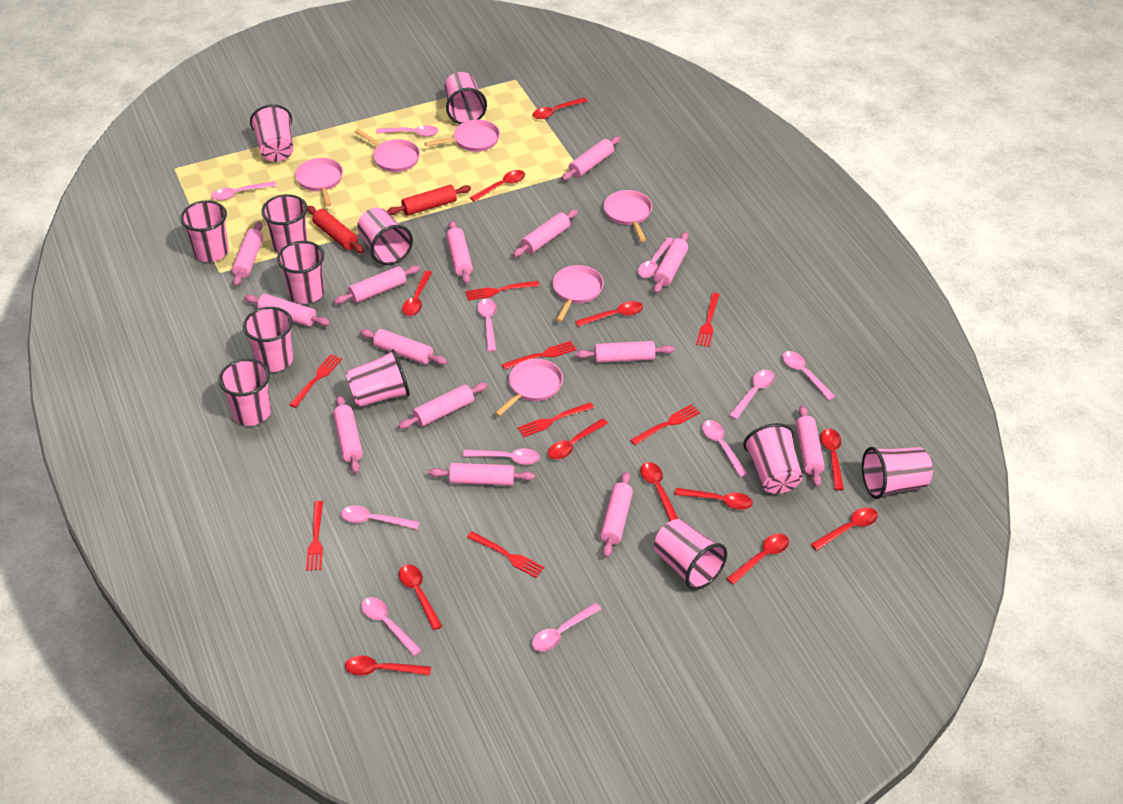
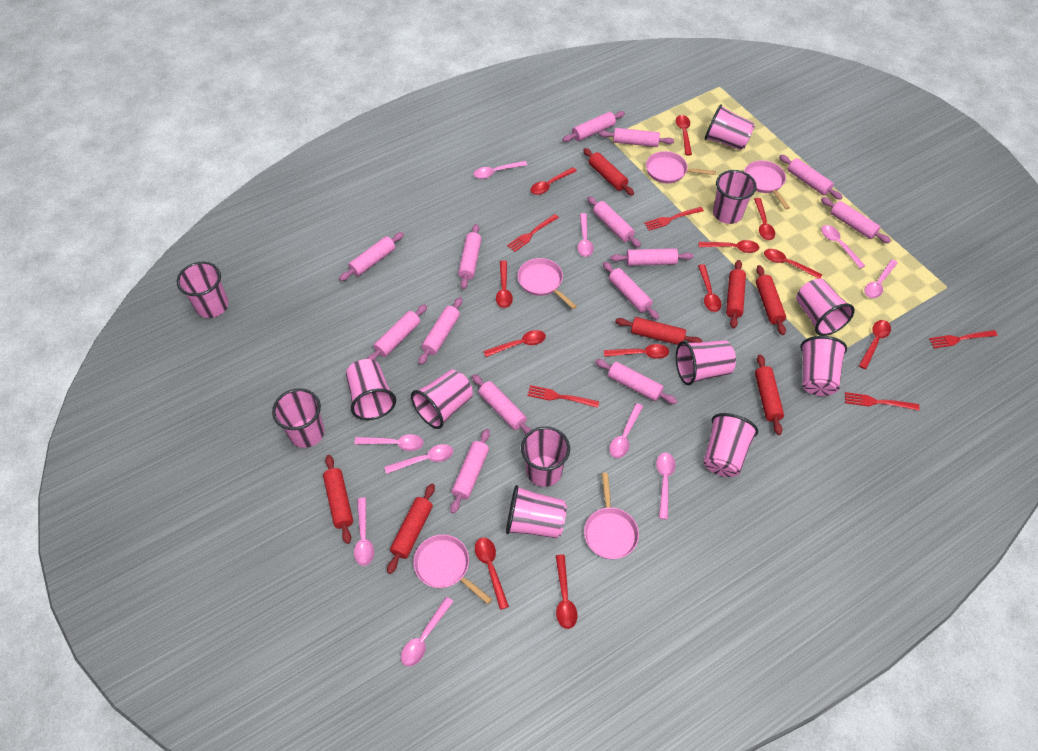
pink pan: [295,158,343,207] [355,129,420,172] [425,120,500,152] [495,359,563,416] [553,265,604,322] [604,190,652,242] = 6 -> [413,534,492,604] [517,258,577,309] [584,473,639,559] [646,151,716,183] [744,160,790,210] = 5
pink spoon: [211,181,276,200] [341,506,419,529] [361,597,421,656] [376,125,438,137] [463,448,540,465] [477,299,497,352] [532,603,601,651] [638,237,674,278] [702,420,748,477] [729,370,775,420] [782,351,836,400] = 11 -> [354,434,424,451] [354,498,374,566] [384,444,453,474] [401,597,454,667] [474,161,527,179] [577,213,594,257] [609,403,643,458] [656,453,676,519] [821,225,865,269] [864,259,898,298] = 10
red fork: [289,354,342,408] [306,501,323,571] [465,281,540,301] [467,531,545,578] [502,341,576,370] [518,402,594,437] [630,404,700,445] [696,293,719,347] = 8 -> [507,214,559,252] [527,385,599,408] [644,207,704,231] [845,392,920,411] [929,330,998,348] = 5
red rolling pin: [307,206,364,254] [387,185,471,216] = 2 -> [323,455,353,544] [387,484,435,574] [583,148,634,196] [615,317,703,345] [726,260,746,329] [755,354,784,435] [756,265,786,335] = 7

